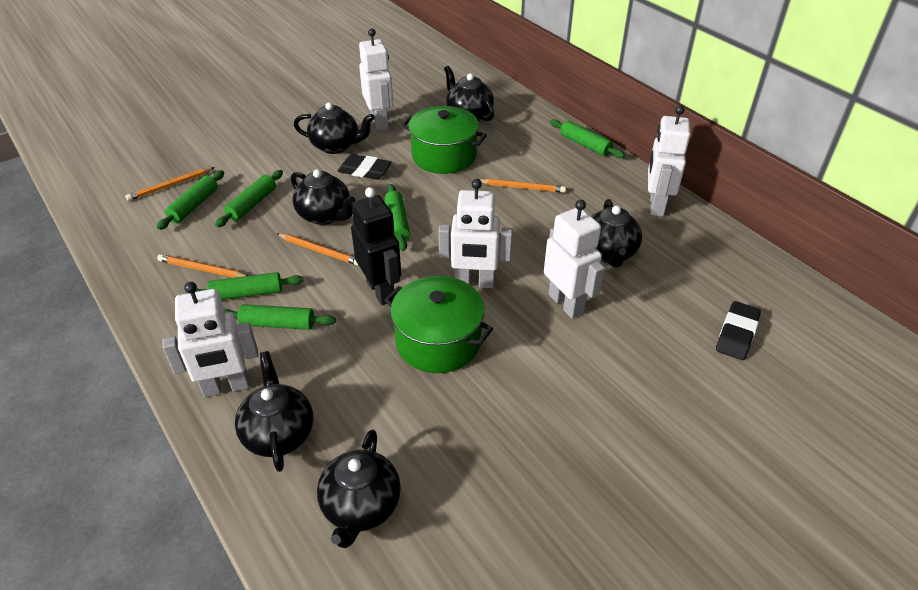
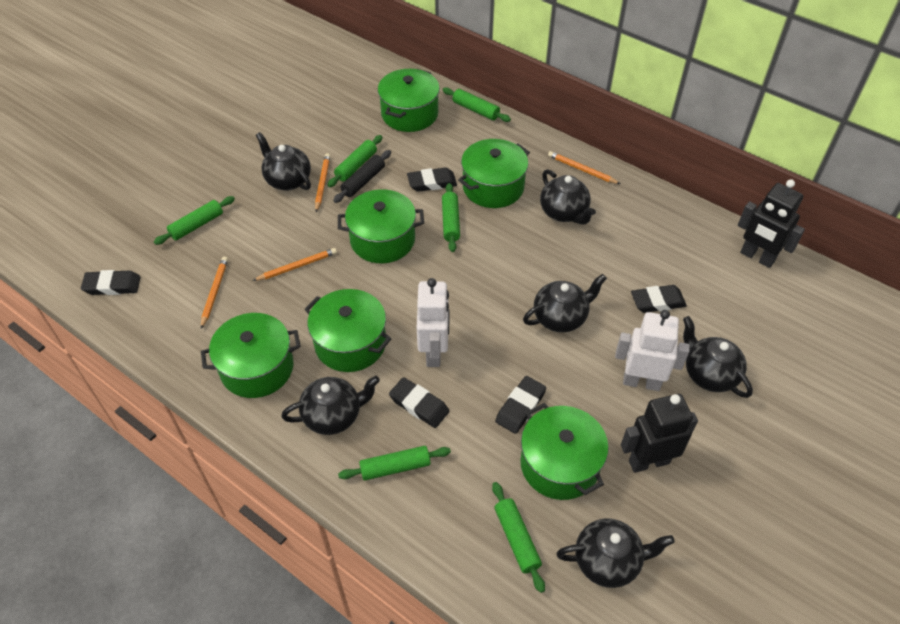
black eraser: [338,154,392,179] [716,301,761,360] = 2 -> [81,270,141,295] [389,377,449,428] [407,167,457,192] [495,376,546,434] [631,285,687,313] = 5
black robot: [351,187,401,305] = 1 -> [621,394,698,473] [738,179,805,268] = 2
black rolling pin: none = 0 -> [333,150,391,203] = 1
green pot: [384,276,493,373] [401,106,487,174] = 2 -> [201,313,301,398] [304,289,391,372] [338,189,424,263] [378,69,440,132] [458,139,530,208] [520,403,608,500] = 6
white robot: [162,282,258,397] [359,28,393,131] [438,179,512,288] [544,200,605,319] [648,105,691,216] = 5 -> [417,278,449,367] [615,310,690,391] = 2

